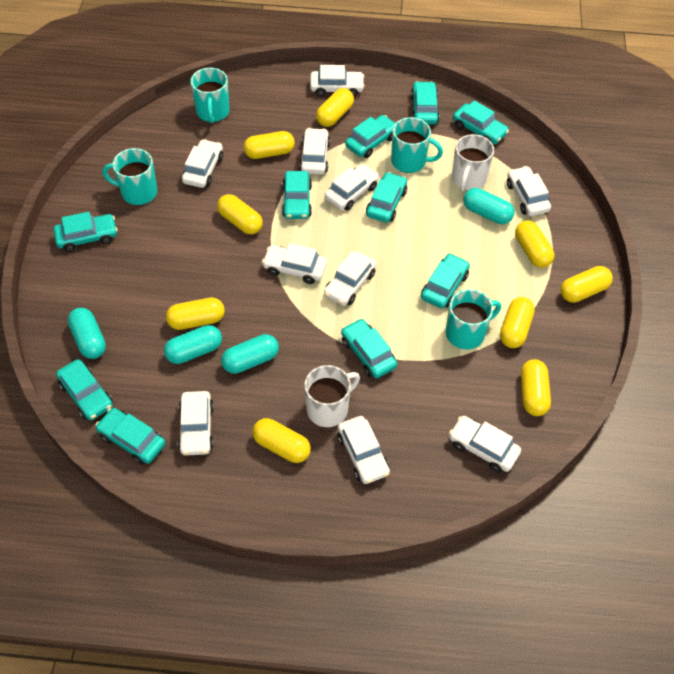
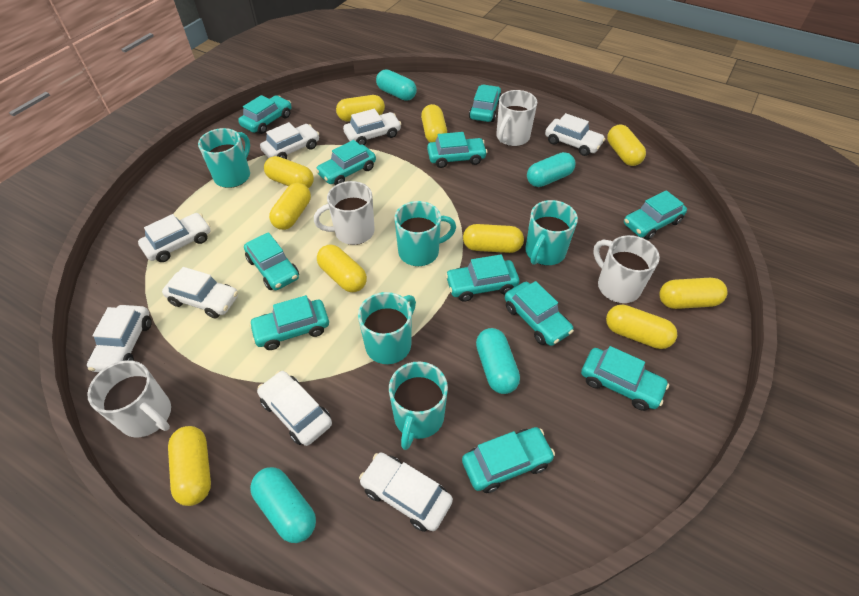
turquoise car: [53,212,117,252] [56,359,113,420] [95,408,165,465] [282,171,312,219] [341,319,397,378] [345,115,396,158] [366,172,407,223] [410,81,440,125] [421,253,470,308] [453,100,509,144] = 10 -> [238,95,292,134] [244,232,299,290] [249,295,329,350] [316,140,376,185] [427,132,488,168] [445,254,519,302] [462,427,555,493] [469,85,502,122] [505,281,574,346] [581,346,669,411] [624,190,687,240] = 11
turquoise mug: [102,148,157,205] [190,68,230,123] [391,117,443,173] [446,289,501,349] = 4 -> [198,128,250,188] [358,292,416,364] [389,362,448,450] [394,201,456,266] [525,200,578,265] = 5
white car: [178,391,214,456] [182,139,223,188] [262,243,327,284] [299,128,330,175] [310,65,365,97] [324,251,376,306] [325,164,379,211] [337,416,390,484] [449,416,521,473] [507,166,551,216] = 10 -> [87,305,152,372] [138,213,211,262] [162,267,238,319] [257,371,332,446] [260,122,319,159] [343,109,401,145] [359,452,453,532] [545,113,605,156] = 8
white mug: [304,365,360,427] [452,134,494,191] = 2 -> [87,360,171,437] [314,181,375,245] [496,90,538,146] [593,235,660,303] = 4
yellow capsule: [166,297,225,330] [217,194,263,235] [244,131,295,159] [252,418,311,463] [316,88,354,127] [500,297,535,348] [515,220,554,268] [521,359,551,416] [560,266,613,303] = 9 -> [168,426,211,506] [264,156,314,188] [269,183,311,230] [317,245,367,292] [336,95,385,121] [421,104,447,142] [463,224,524,253] [606,304,677,349] [607,124,646,166] [659,278,728,309] = 10

